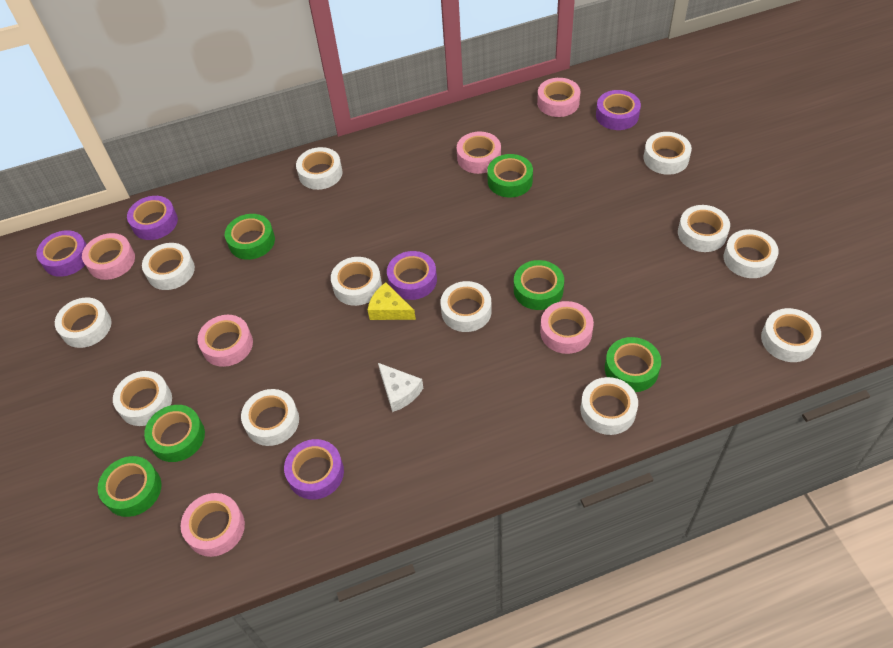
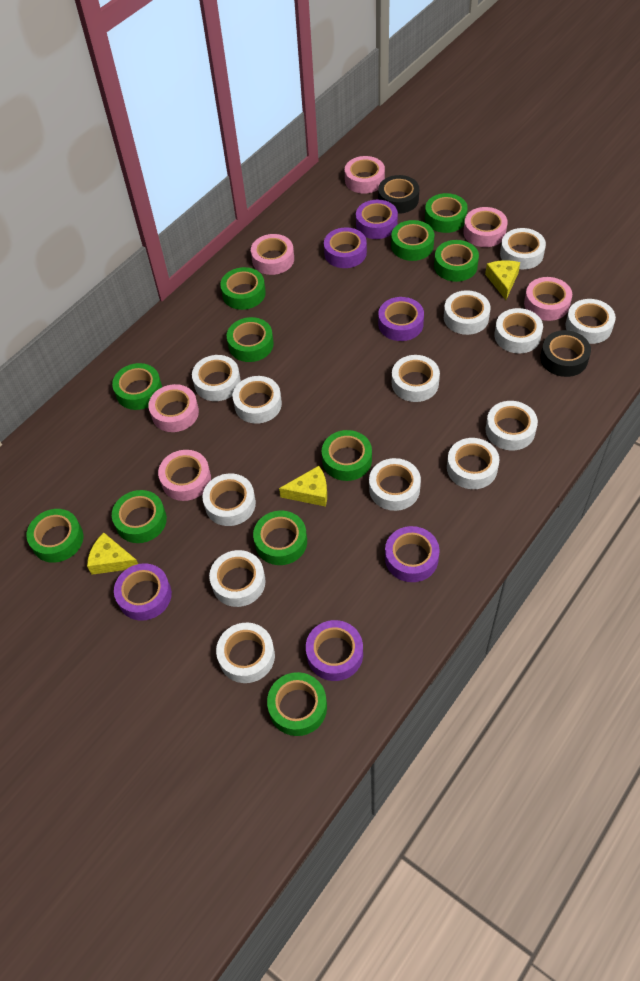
black tape: none = 0 -> [378,175,419,214] [540,330,591,377] = 2
green tape: [98,456,161,517] [144,405,205,462] [225,214,275,260] [487,154,533,197] [514,260,564,310] [605,337,661,392] = 6 -> [27,509,83,563] [112,363,162,410] [112,490,167,543] [220,267,266,310] [227,317,274,362] [253,511,307,565] [267,672,327,736] [322,430,372,481] [391,220,434,261] [425,193,468,233] [434,240,479,282] = 11
purple tape: [36,230,87,277] [127,196,178,240] [284,439,344,500] [387,251,437,300] [596,90,641,130] = 5 -> [114,563,172,621] [306,620,363,681] [324,227,367,268] [356,200,398,239] [378,297,424,341] [385,526,440,582] = 6
white cheese: [378,363,423,412] = 1 -> none = 0
white tape: [55,297,111,348] [113,371,172,426] [142,243,195,290] [241,389,299,446] [296,147,343,190] [331,257,382,306] [440,281,492,332] [581,377,638,435] [643,132,692,175] [678,205,730,252] [724,229,779,278] [761,308,821,362] = 12 -> [192,355,241,401] [202,474,256,526] [209,550,266,607] [216,623,275,683] [232,376,282,424] [369,458,421,511] [392,355,440,402] [444,290,491,335] [447,438,499,489] [486,401,538,450] [494,308,543,353] [500,228,546,269] [565,299,616,344] = 13
yellow cheese: [368,282,416,320] = 1 -> [87,533,138,575] [279,466,327,507] [485,260,520,300] = 3

